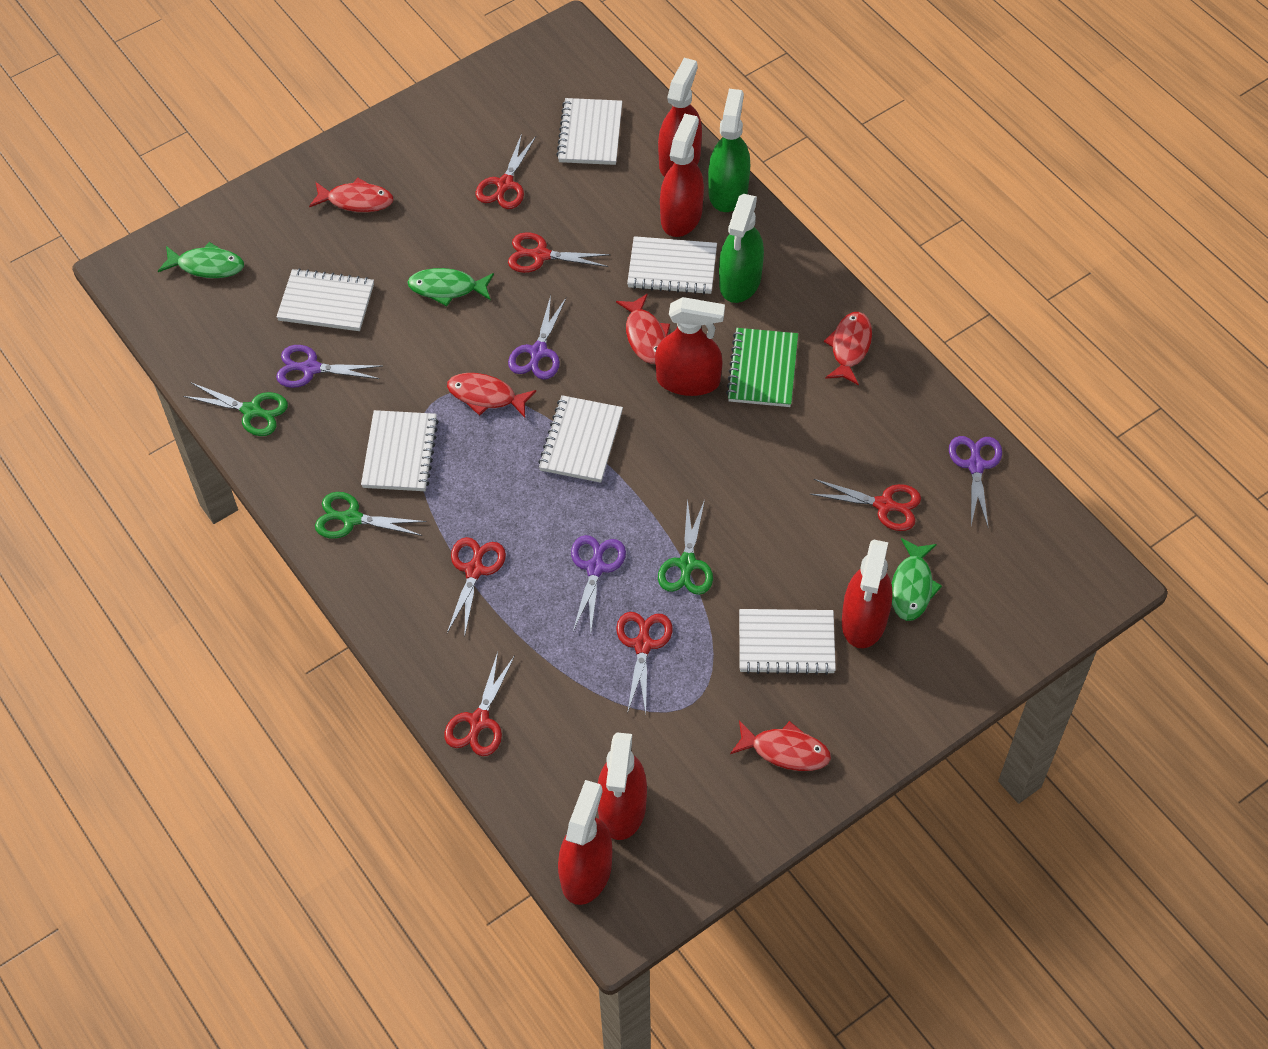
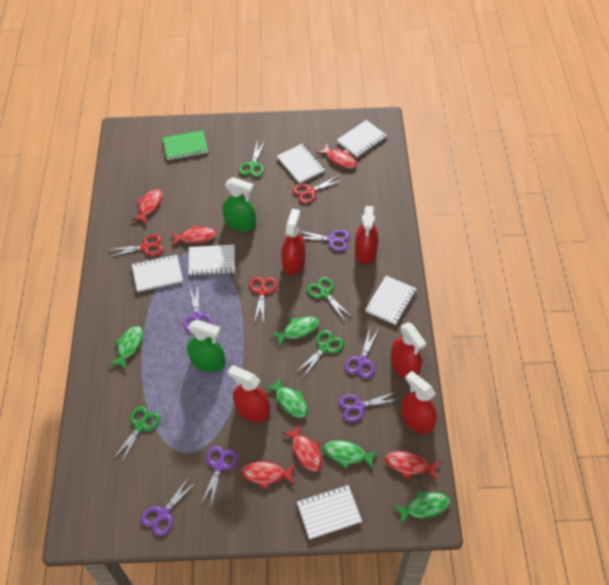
green fish: [158,242,244,278] [408,268,494,306] [891,538,942,621] = 3 -> [109,326,143,370] [265,377,308,418] [271,316,319,347] [324,440,378,469] [394,491,450,524] = 5
green scissors: [183,382,288,436] [315,492,427,539] [658,498,713,595] = 3 -> [113,406,160,463] [239,139,265,177] [295,330,344,378] [307,277,352,321] = 4
purple scissors: [276,345,382,388] [508,296,567,380] [571,535,626,631] [949,436,1002,529] = 4 -> [141,477,196,536] [184,286,212,333] [201,446,238,506] [299,230,350,251] [339,391,401,422] [345,328,379,378] = 6
red fish: [309,178,394,212] [447,373,536,418] [616,293,670,364] [730,720,831,771] [824,312,872,385] = 5 -> [131,189,162,224] [171,225,217,246] [241,461,296,489] [283,424,322,472] [317,143,357,168] [385,451,440,480] = 6
red scissors: [444,652,515,756] [447,537,506,634] [476,134,536,209] [508,232,610,273] [616,612,673,713] [810,479,921,531] = 6 -> [108,234,163,257] [249,277,277,323] [293,175,343,204] = 3
red spray bottle: [558,780,612,905] [598,732,647,840] [655,297,725,396] [658,58,702,177] [660,114,704,237] [842,540,892,648] = 6 -> [228,365,270,422] [281,209,305,275] [355,206,378,264] [391,322,426,379] [401,371,437,434] = 5

